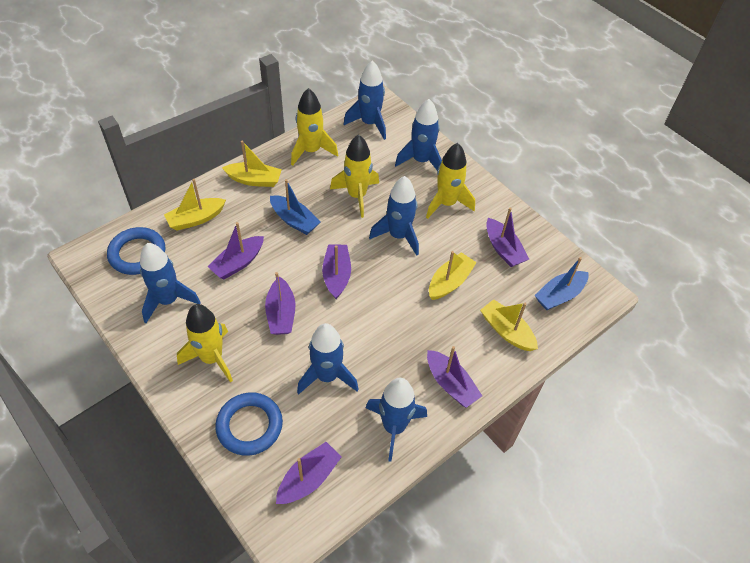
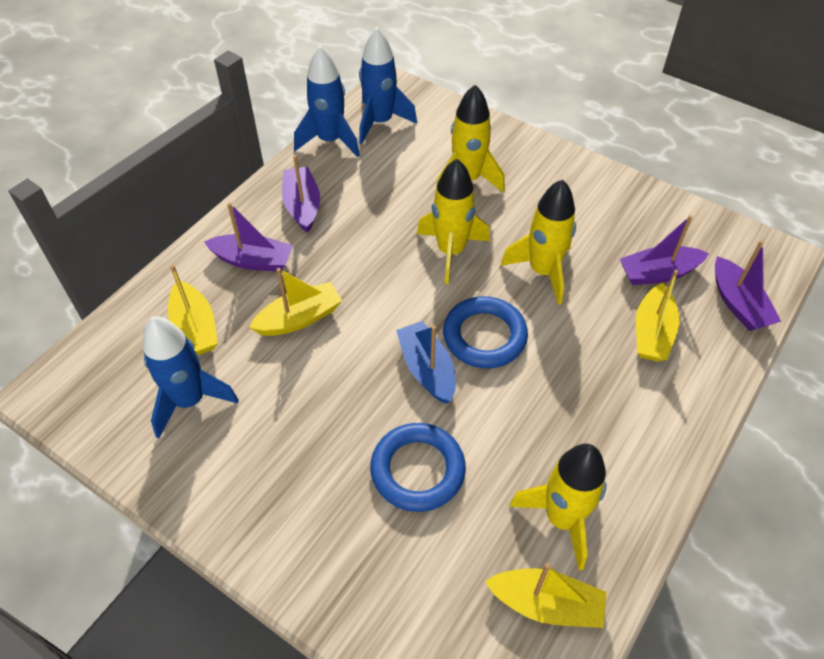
blue boat: [270,179,321,235] [534,257,588,310] = 2 -> [396,321,456,404] = 1
blue rocket: [140,243,201,323] [297,323,359,394] [344,61,386,140] [366,378,427,462] [369,176,419,256] [395,99,442,170] = 6 -> [143,316,239,439] [294,46,360,157] [359,27,417,144] = 3
purple boat: [207,222,264,279] [265,272,295,335] [276,442,342,504] [322,244,351,299] [427,346,482,408] [486,208,529,267] = 6 -> [204,202,293,271] [282,155,320,233] [620,215,709,285] [715,241,781,331] = 4

